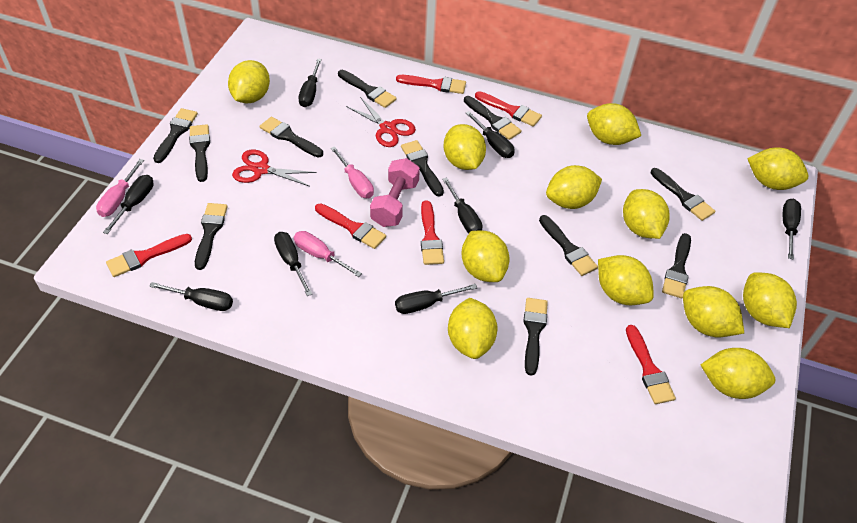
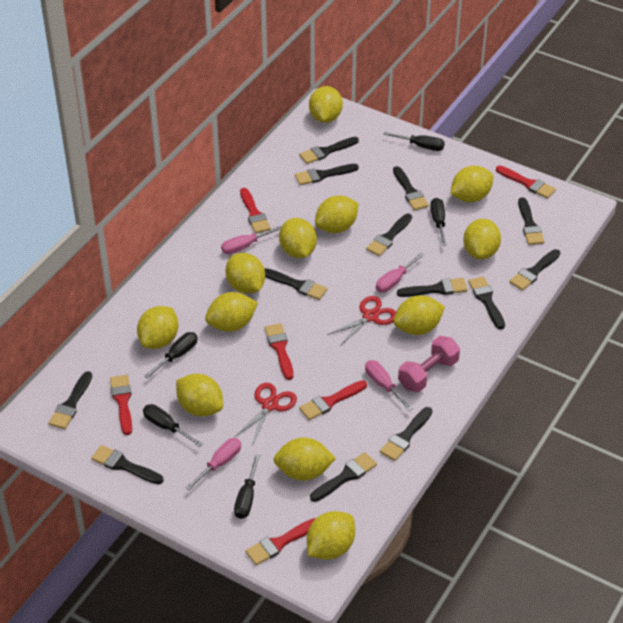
black brush: [153,108,198,163] [189,124,210,182] [195,203,228,270] [259,117,323,158] [338,70,397,108] [401,140,444,197] [464,96,522,140] [523,298,548,376] [539,215,598,276] [651,168,715,221] [662,233,691,298] = 11 -> [48,371,92,429] [91,445,164,484] [264,268,327,300] [295,164,359,185] [299,137,359,164] [310,452,377,502] [366,214,412,256] [380,407,432,461] [393,166,429,211] [397,278,468,297] [468,276,505,330] [509,249,560,291] [518,197,545,245] = 13
black screwdriver: [103,175,154,234] [149,282,233,311] [274,232,312,296] [298,59,322,107] [395,284,477,314] [442,178,483,233] [466,111,515,158] [783,199,801,260] = 8 -> [143,404,203,447] [144,332,198,379] [234,454,260,519] [383,132,445,151] [430,198,447,246] = 5
pink screwdriver: [96,159,144,217] [294,231,362,277] [331,146,374,198] = 3 -> [186,438,241,490] [221,226,281,254] [365,360,413,411] [376,253,424,293] = 4

